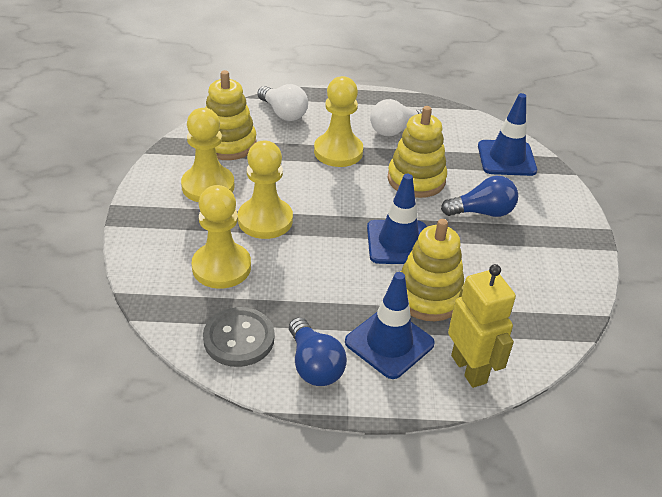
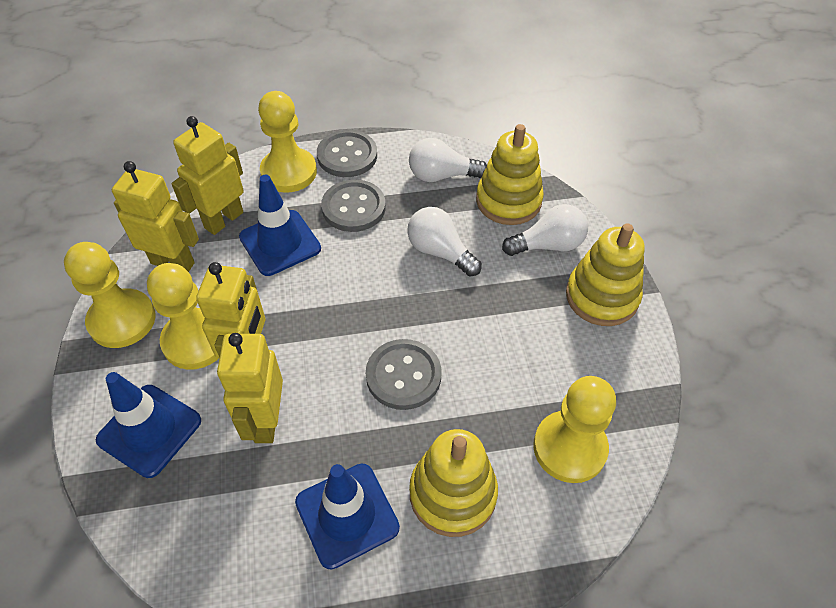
blue light bulb: [289,317,347,386] [441,176,518,217] = 2 -> none = 0
grey button: [203,307,274,367] = 1 -> [317,130,377,177] [321,179,386,232] [366,339,442,410] = 3
white light bulb: [257,84,308,121] [370,99,422,136] = 2 -> [407,207,482,276] [409,138,487,182] [502,204,588,256] = 3
yellow robot: [448,264,516,388] = 1 -> [112,161,199,272] [171,116,244,235] [196,262,265,358] [217,333,283,443] = 4

